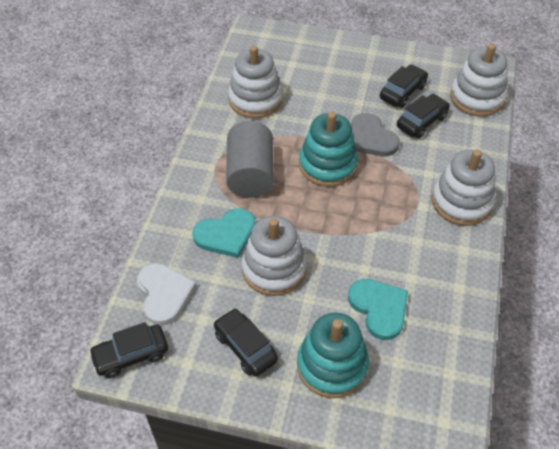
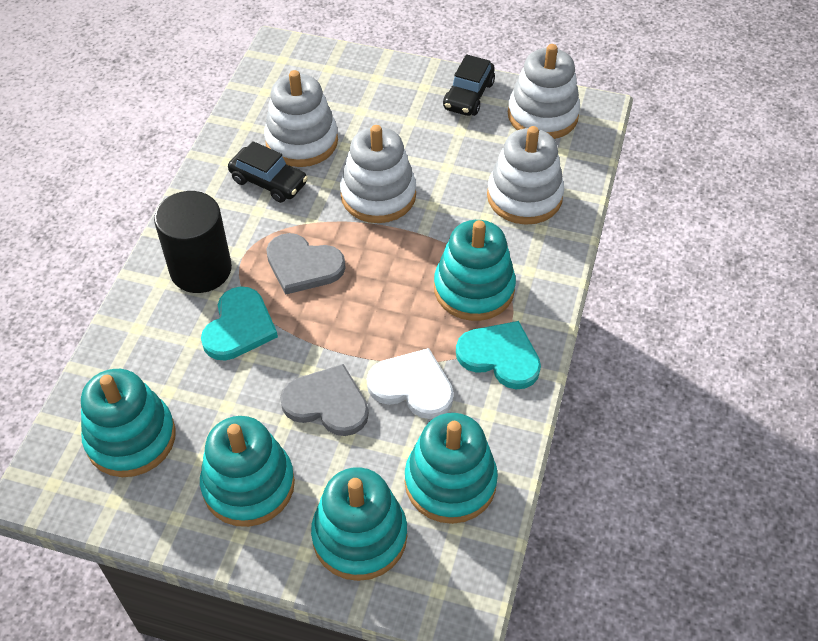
black car: [89,322,168,378] [214,308,278,377] [380,64,428,108] [397,94,450,138] = 4 -> [228,141,308,203] [443,54,495,116] = 2
black cylinder: none = 0 -> [154,191,232,293] = 1
grey cylinder: [226,121,274,198] = 1 -> none = 0
grey heart: [351,113,400,156] = 1 -> [266,233,345,295] [280,364,369,436] = 2
turquoise stacking toy: [297,313,369,398] [299,112,358,187] = 2 -> [81,369,176,477] [200,416,295,527] [311,467,407,581] [405,413,498,524] [434,220,516,321] = 5

